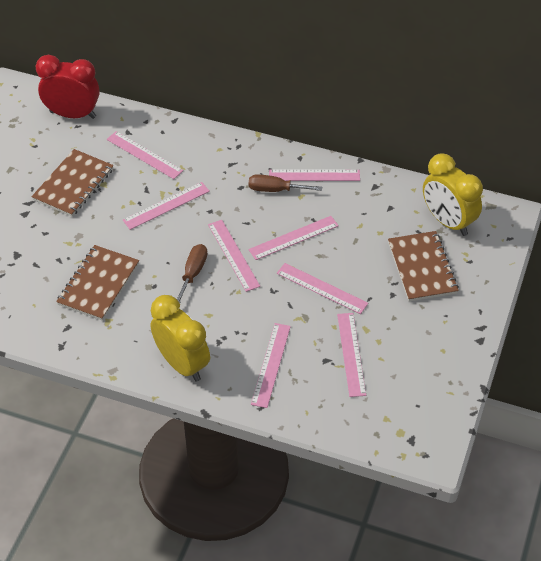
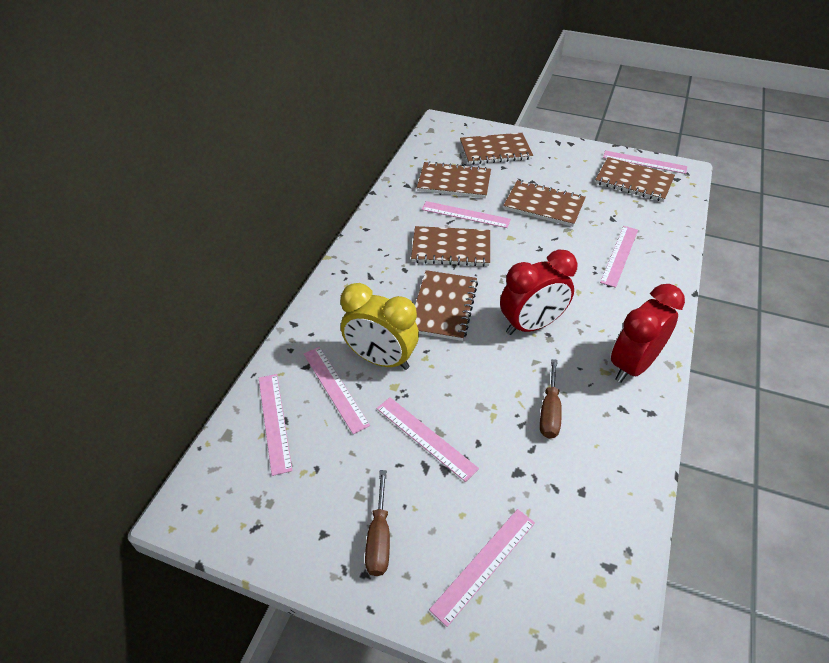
brown notebook: [32,149,114,217] [56,245,139,321] [388,231,459,302] = 3 -> [411,226,490,267] [415,270,478,341] [417,161,491,198] [460,133,533,164] [503,180,586,227] [595,157,675,202] = 6
pink ruler: [107,131,183,179] [123,182,210,230] [208,220,260,292] [248,216,339,260] [251,323,291,408] [269,169,360,181] [277,263,368,314] [337,313,366,397] = 8 -> [259,374,293,476] [303,347,370,434] [377,397,479,482] [422,201,511,228] [429,509,535,627] [600,226,638,288] [603,150,687,174] = 7
red clock: [36,55,100,119] = 1 -> [500,249,577,335] [611,284,685,383] = 2
yellow clock: [150,295,210,382] [423,153,483,236] = 2 -> [341,283,419,370] = 1

